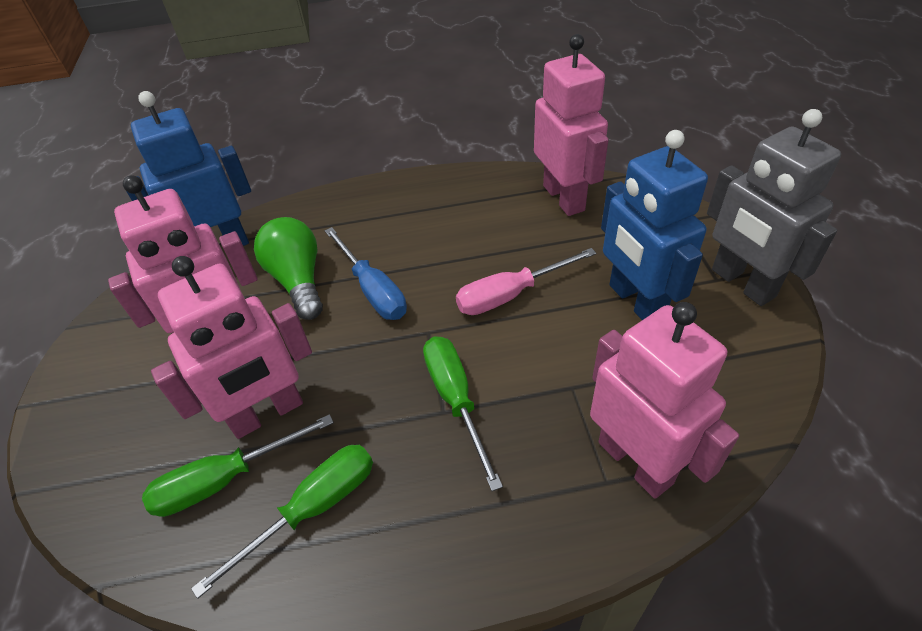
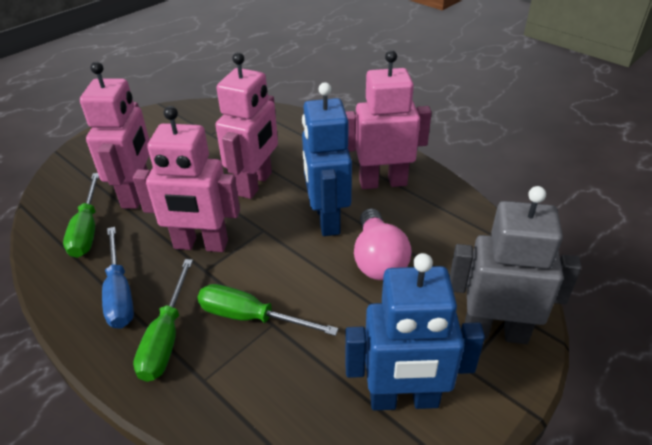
green light bulb: [254,217,323,320] = 1 -> none = 0
pink light bulb: none = 0 -> [354,208,412,280] = 1
pink screwdriver: [456,248,596,315] = 1 -> none = 0

